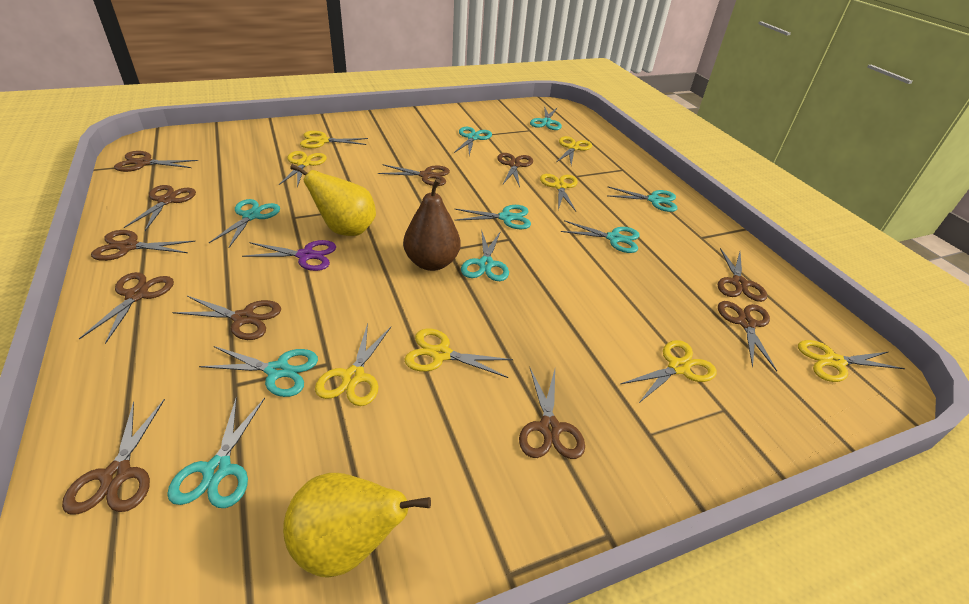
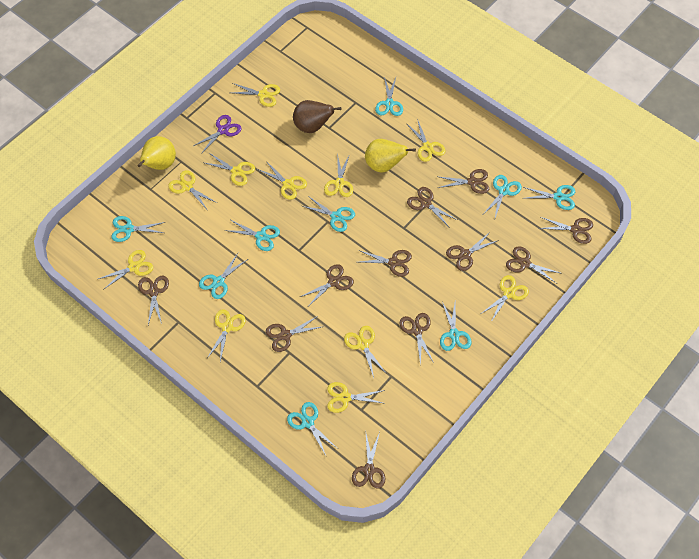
yellow scissors: [279,151,327,187] [300,131,368,148] [315,323,391,406] [404,329,513,378] [540,174,578,211] [556,136,592,165] [620,340,717,403] [798,340,905,382] = 8 -> [98,250,153,290] [168,170,217,209] [205,154,255,186] [207,309,246,361] [232,83,280,107] [257,161,307,200] [324,154,353,197] [327,382,385,413] [344,326,387,378] [406,119,445,162] [482,275,529,322] = 11

